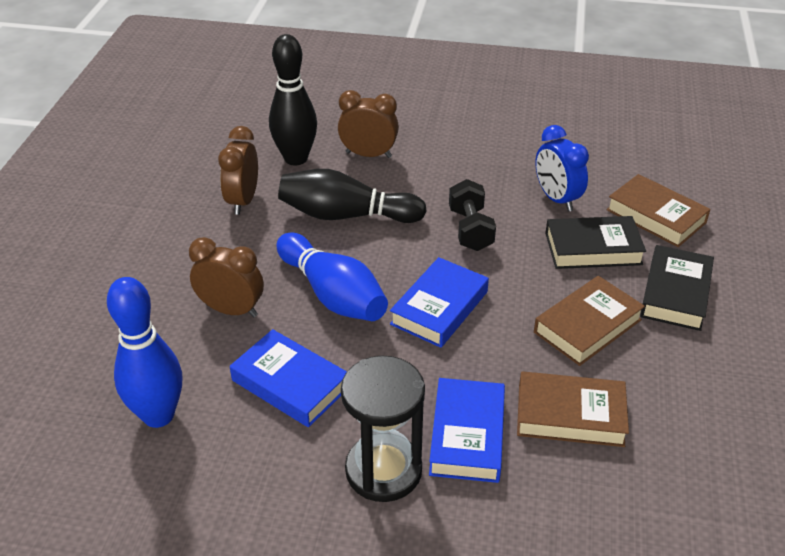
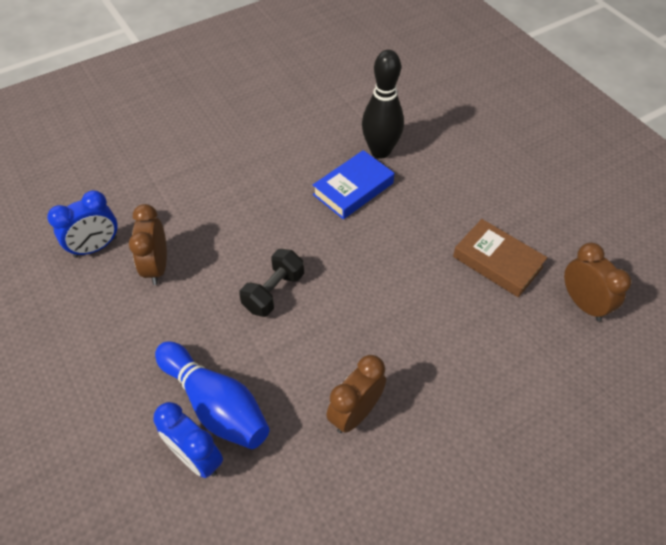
black book: [545,216,646,269] [640,245,714,331] = 2 -> none = 0
black bowling pin: [269,34,317,166] [278,169,427,223] = 2 -> [362,50,404,158] = 1
black hourglass: [341,356,425,502] = 1 -> none = 0
blue book: [230,329,347,427] [390,257,489,348] [429,378,505,483] = 3 -> [313,150,394,219] = 1
blue bowling pin: [107,277,182,428] [277,233,388,321] = 2 -> [155,341,270,449] = 1
blue clock: [535,125,589,211] = 1 -> [47,190,117,258] [153,402,223,478] = 2
brown book: [517,371,629,447] [534,276,645,366] [606,174,711,247] = 3 -> [453,219,548,297] = 1

